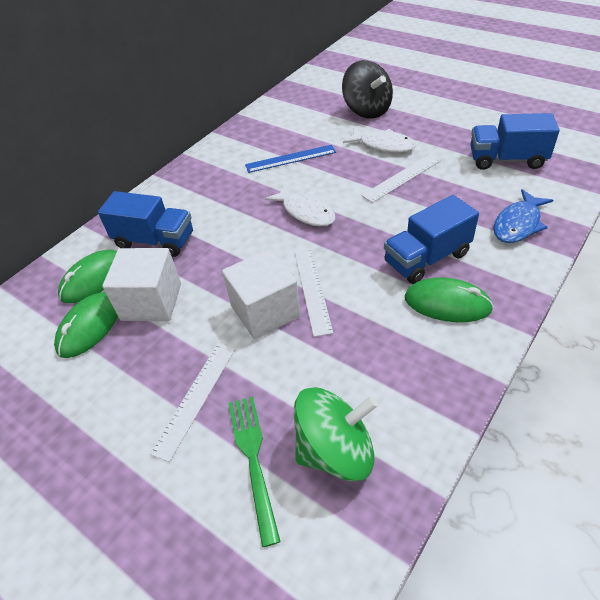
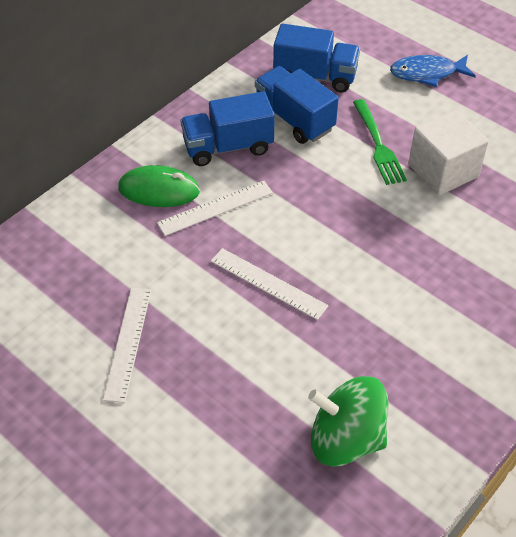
black spinning top: [342,60,393,119] = 1 -> none = 0
blue ruler: [245,145,336,173] = 1 -> none = 0
green mouse: [54,292,118,358] [58,250,117,303] [405,277,494,322] = 3 -> [118,165,200,207] = 1
white cube: [102,248,181,321] [222,249,301,339] = 2 -> [408,110,489,195] = 1
white fish: [265,184,335,226] [343,127,416,153] = 2 -> none = 0

